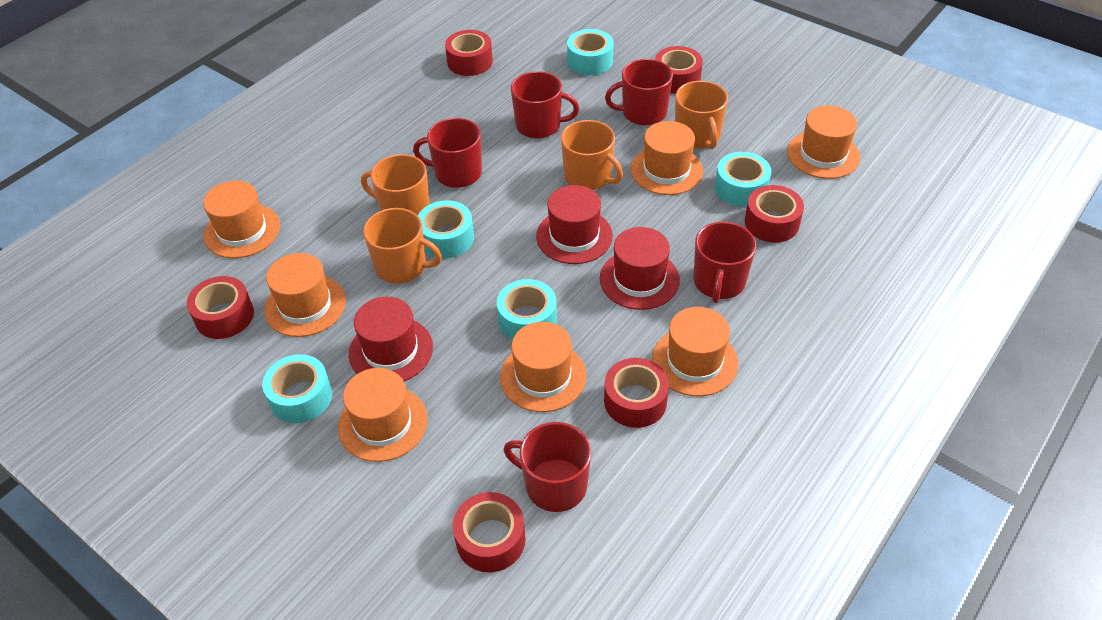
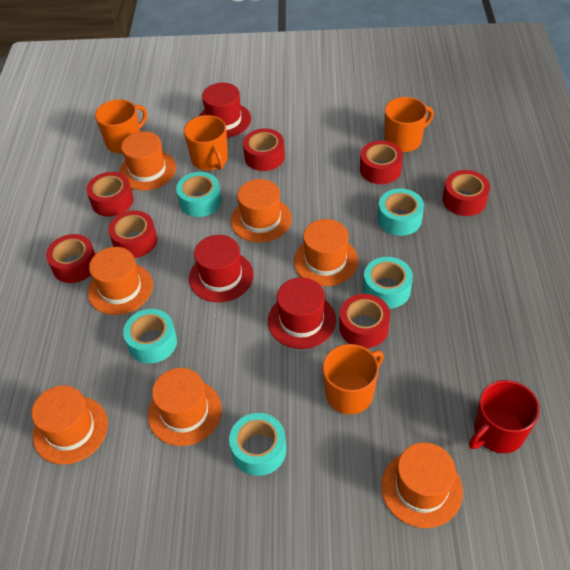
red mug: [413,118,482,188] [503,422,591,512] [511,71,579,139] [605,59,673,125] [693,222,756,303] = 5 -> [469,380,540,453] = 1
red tape: [187,276,254,339] [445,30,493,76] [453,492,526,572] [604,358,669,428] [655,46,703,94] [745,185,804,243] = 6 -> [46,234,96,283] [86,172,134,217] [108,211,157,258] [243,128,285,171] [339,294,390,348] [360,140,403,184] [443,170,490,216] = 7

